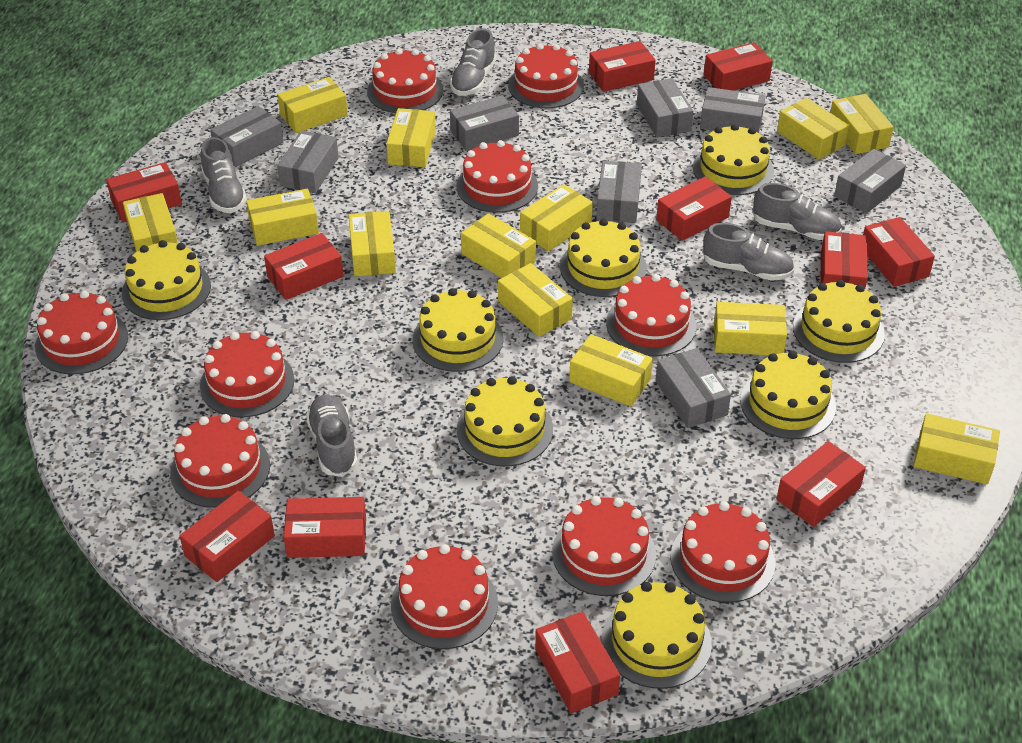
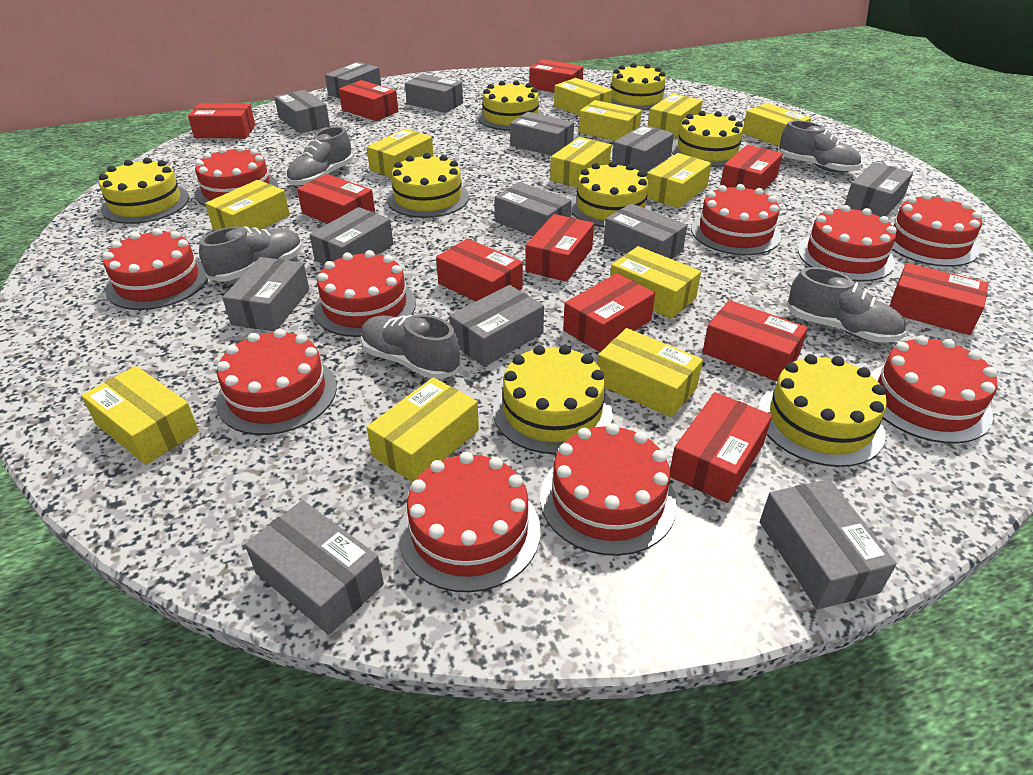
grey box: [210,106,283,167] [277,130,339,193] [450,95,519,151] [596,161,642,223] [637,78,693,137] [656,348,731,428] [700,87,765,133] [834,149,906,214] = 8 -> [222,257,309,331] [245,500,384,635] [274,90,330,134] [309,207,393,265] [325,62,381,98] [405,74,463,113] [449,285,544,367] [495,182,572,236] [510,112,574,156] [604,203,687,259] [612,125,674,173] [760,479,897,609] [845,162,913,217] = 13
yellow box: [123,193,178,252] [246,189,319,246] [278,77,348,133] [349,211,396,277] [386,108,436,167] [461,213,536,278] [498,263,573,337] [520,184,593,251] [569,334,653,407] [714,302,787,355] [777,98,849,160] [830,94,894,154] [914,413,1000,484] = 13 -> [81,366,199,465] [205,180,290,230] [366,377,479,482] [367,129,433,178] [550,137,611,188] [554,78,612,116] [579,100,642,141] [597,328,703,417] [610,246,701,319] [647,153,712,208] [648,93,703,138] [743,103,811,146] = 12

